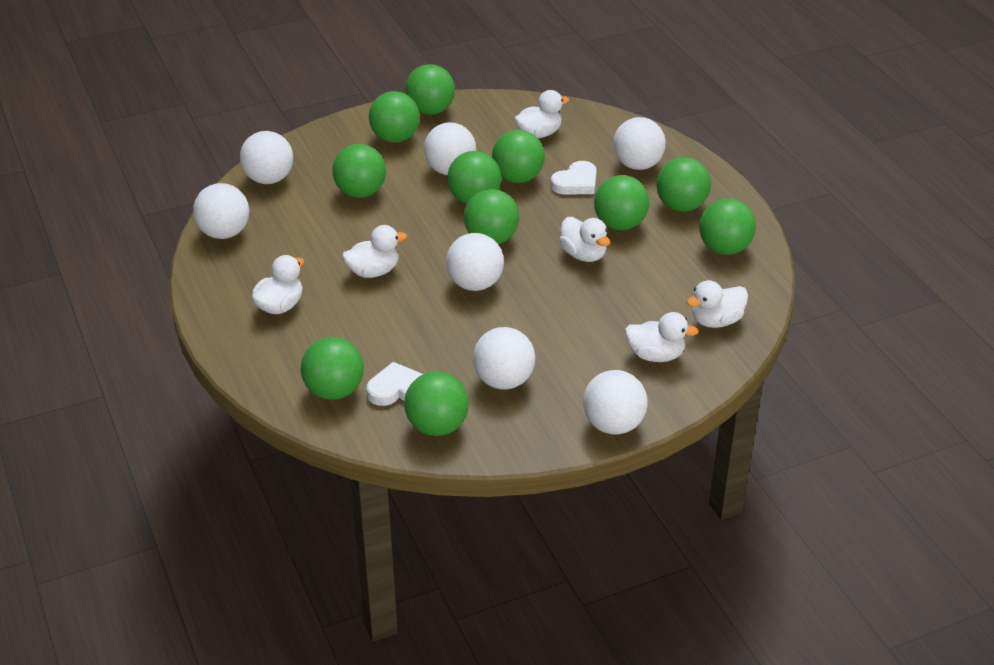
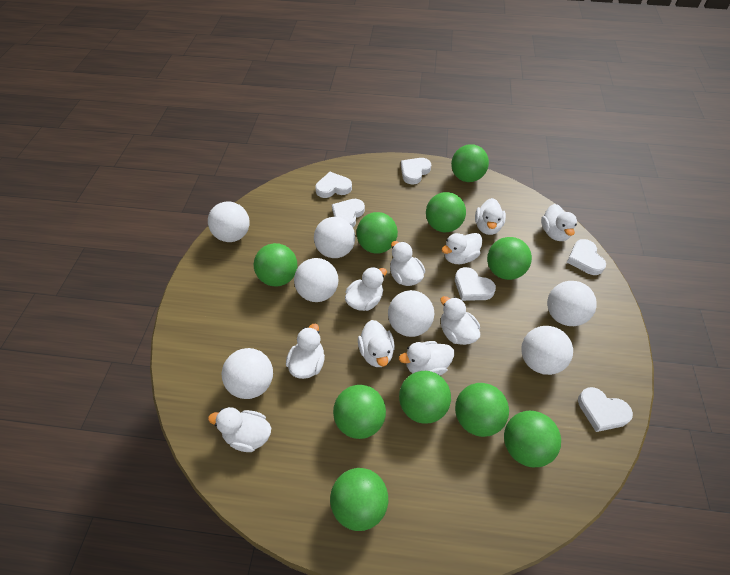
green ball: [301,337,364,400] [332,144,386,198] [369,91,420,143] [404,371,469,436] [405,64,455,115] [447,151,501,204] [464,189,519,244] [492,130,545,183] [594,175,649,230] [656,157,711,212] [699,199,756,255] = 11 -> [254,243,297,287] [330,468,388,531] [333,385,386,439] [357,212,398,254] [399,371,451,424] [426,192,466,232] [451,144,489,182] [455,383,509,437] [487,237,532,280] [504,411,561,467] = 10
white duck: [252,255,304,314] [342,225,407,278] [514,90,569,138] [559,217,610,262] [625,312,699,362] [686,280,748,328] = 6 -> [208,407,271,452] [286,324,325,379] [345,267,387,311] [358,320,395,367] [390,241,425,286] [399,341,454,375] [440,296,480,345] [442,233,482,264] [475,198,506,235] [541,204,577,241] = 10
white heart: [366,362,423,406] [551,161,597,195] = 2 -> [315,172,352,198] [332,199,365,227] [401,158,431,184] [455,267,496,301] [567,239,606,275] [578,387,633,432] = 6

